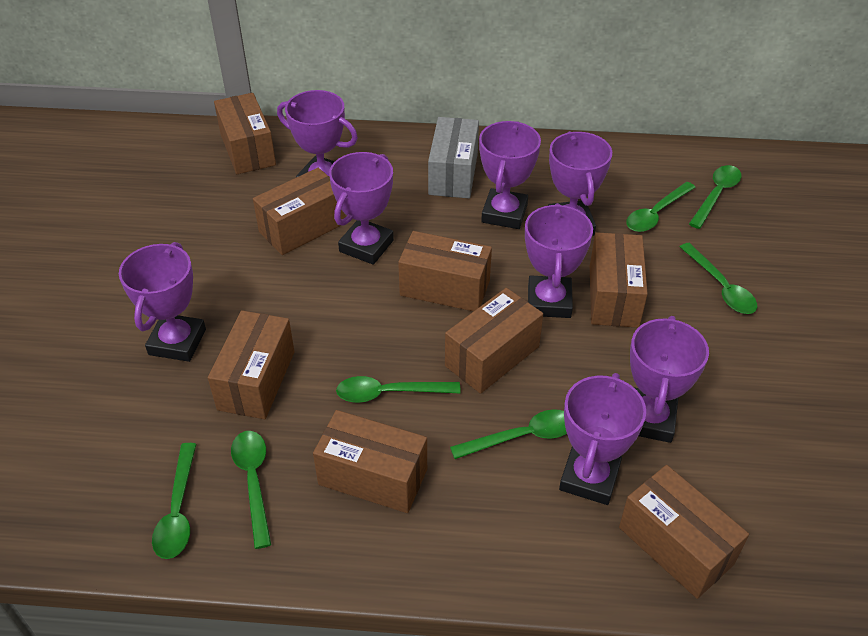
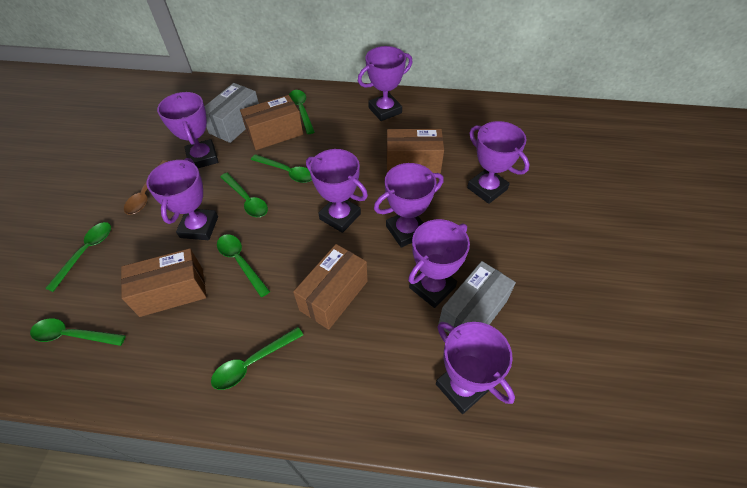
brown box: [208,310,295,419] [214,93,276,174] [253,168,345,255] [313,410,427,513] [398,231,492,312] [445,288,543,394] [590,232,648,328] [619,465,749,599] = 8 -> [121,248,207,317] [240,95,303,150] [293,244,368,330] [387,129,444,173] = 4
brown spoon: none = 0 -> [124,160,168,215] = 1
grey box: [428,117,479,198] = 1 -> [205,83,259,143] [438,261,516,334] = 2

